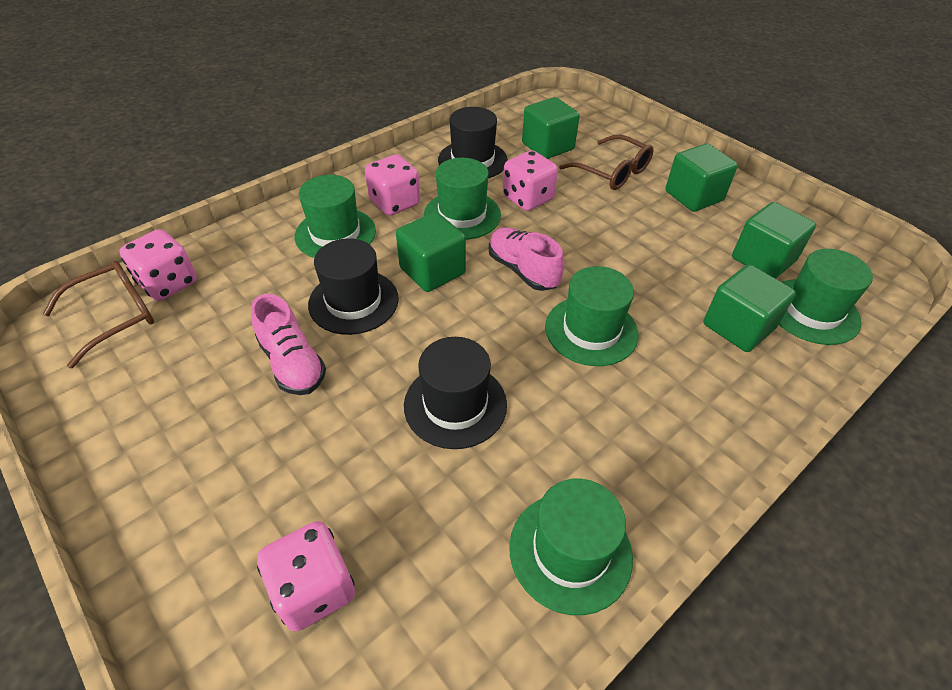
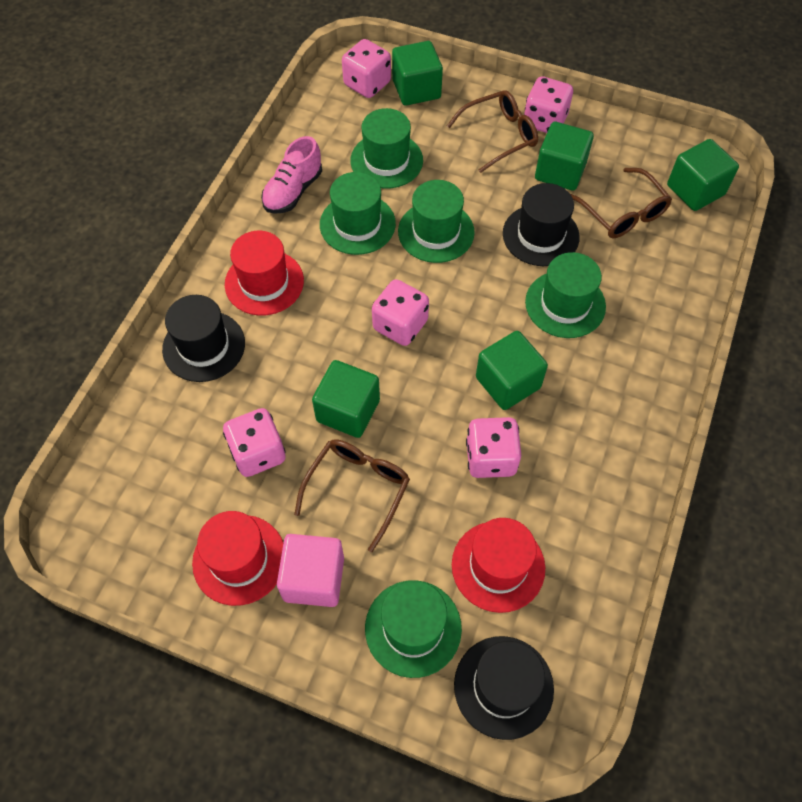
brown glasses: [43,261,154,369] [559,135,654,190] = 2 -> [294,439,410,552] [447,90,538,173] [570,168,672,238] = 3
pink cube: none = 0 -> [277,534,344,607] = 1
pink dice: [119,229,197,301] [257,521,355,631] [365,154,420,216] [503,150,558,211] = 4 -> [223,408,286,477] [342,39,391,98] [372,279,429,346] [466,417,521,478] [524,76,573,133] = 5
pink shoe: [251,294,326,395] [489,227,565,291] = 2 -> [261,136,322,214] = 1
red hat: none = 0 -> [192,511,283,606] [225,231,304,316] [452,518,545,613] = 3

